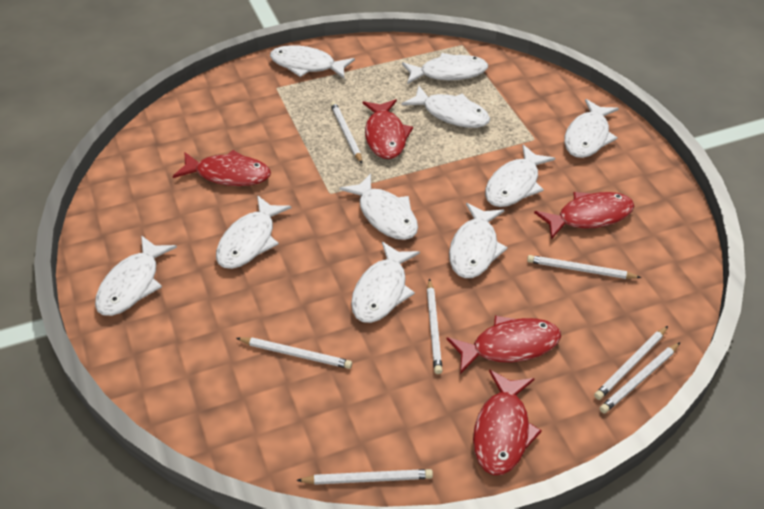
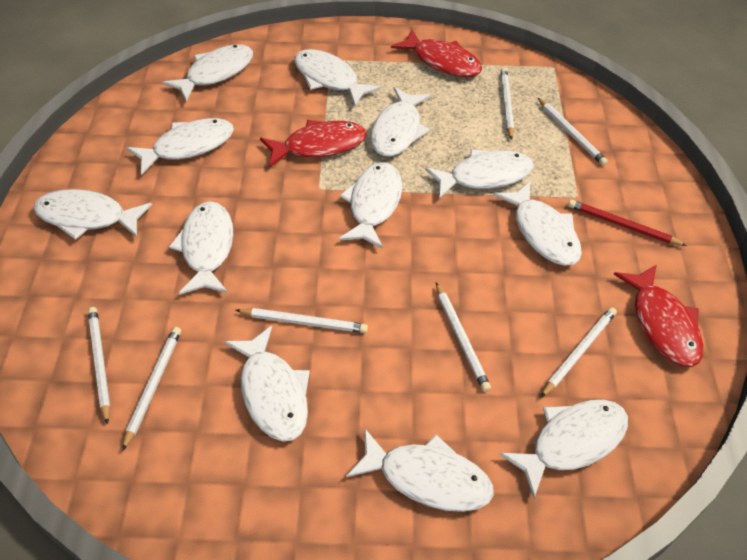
red fish: [173,150,271,186] [362,99,413,159] [446,316,561,374] [473,370,542,475] [534,192,634,240] = 5 -> [260,120,366,167] [391,29,482,77] [613,264,703,367] = 3
red pencil: none = 0 -> [568,200,687,246] = 1
white fish: [95,235,177,316] [216,195,291,269] [270,45,355,78] [339,173,418,240] [351,241,420,323] [402,53,488,84] [402,86,490,128] [449,203,508,278] [485,144,555,207] [564,99,619,158] = 10 -> [33,189,152,240] [126,118,234,175] [162,44,253,102] [169,201,233,295] [224,326,310,441] [294,49,381,106] [339,162,402,249] [346,429,494,512] [370,87,431,157] [425,149,534,199] [493,182,582,266] [499,400,628,498] = 12

